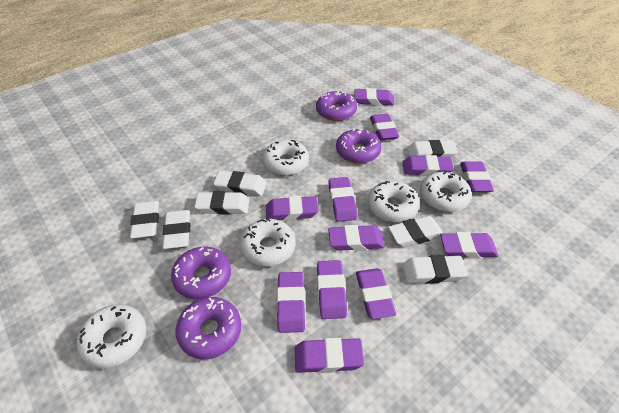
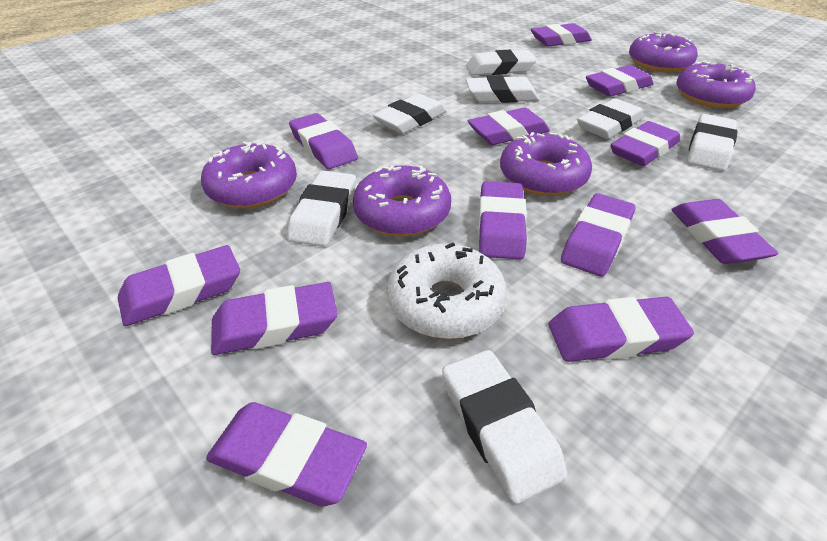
purple donut: [171,247,231,299] [175,297,241,359] [316,90,357,121] [336,129,381,164] = 4 -> [201,141,297,208] [353,165,451,237] [500,132,592,196] [629,32,698,73] [677,61,756,108] = 5
white donut: [77,304,146,368] [240,218,295,267] [262,140,309,176] [368,181,420,223] [420,171,472,212] = 5 -> [387,242,507,339] = 1

